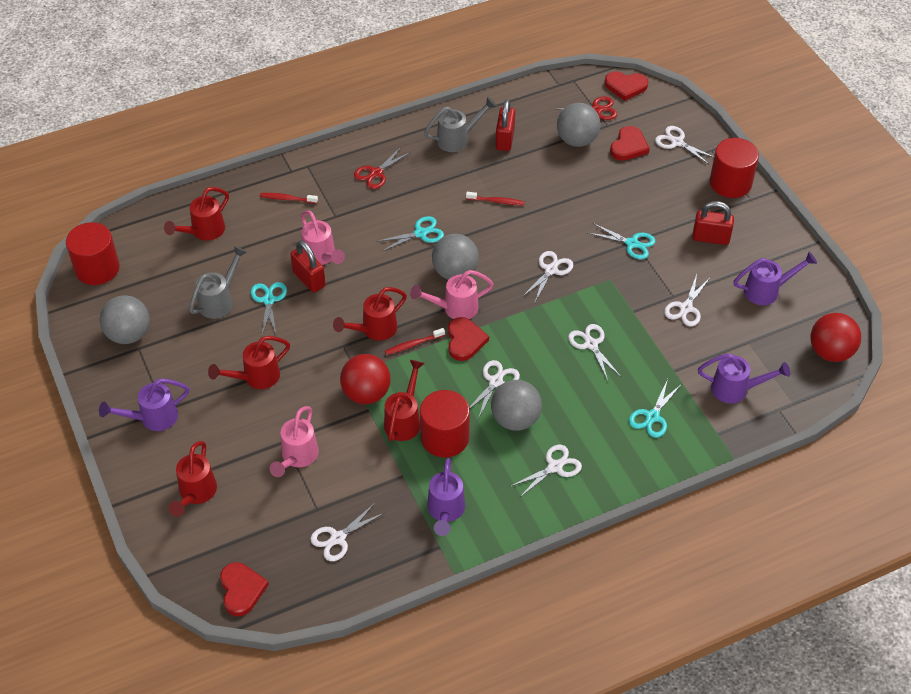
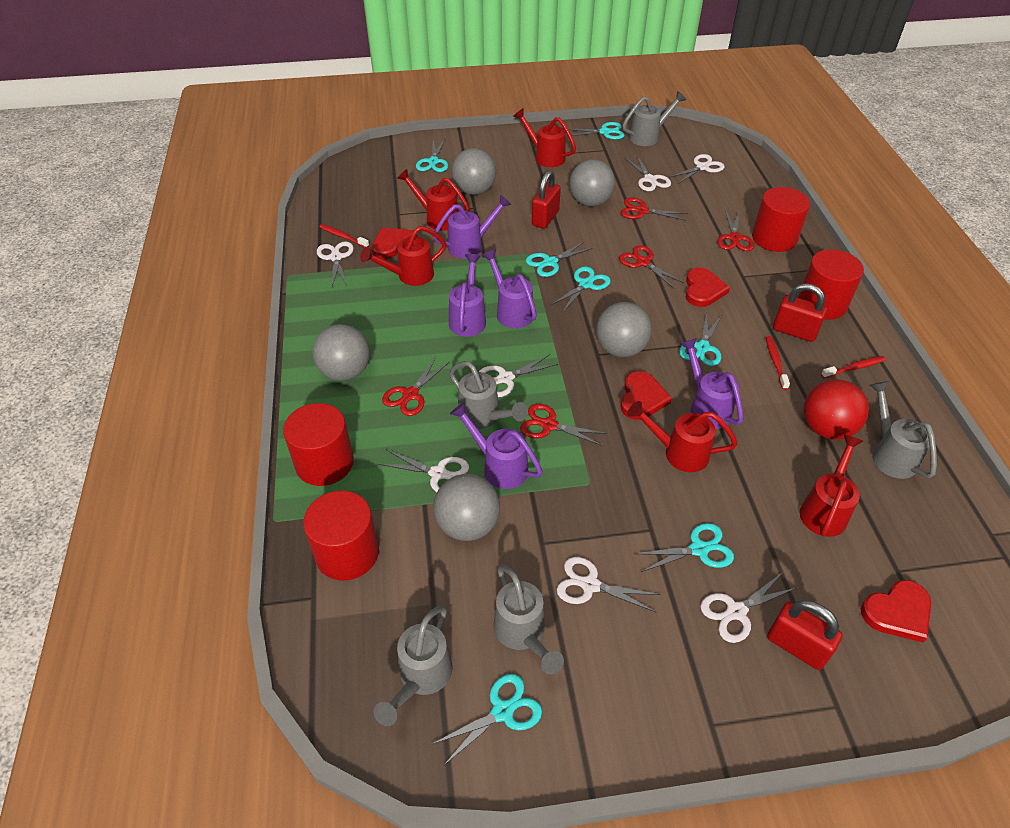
grey ball: [100,295,150,344] [432,234,479,280] [491,380,542,431] [557,103,601,147] = 4 -> [312,324,370,381] [433,474,500,541] [452,148,496,195] [569,159,615,207] [596,302,652,357] = 5
grey watering can: [189,246,247,319] [424,97,496,152] = 2 -> [374,605,453,726] [449,361,528,429] [493,564,564,674] [623,91,686,146] [870,381,937,479] = 5
pink watering can: [270,406,319,477] [301,210,345,265] [410,270,494,319] = 3 -> none = 0
purple watering can: [99,379,190,431] [427,458,465,536] [698,353,791,403] [733,252,817,305] = 4 -> [433,195,511,258] [449,254,486,337] [450,402,543,489] [482,249,537,328] [680,338,743,429] = 5
red ball: [340,354,391,404] [811,313,861,362] = 2 -> [804,379,869,440] = 1
red cylinder: [66,222,120,285] [420,390,470,458] [710,138,759,198] = 3 -> [283,403,354,486] [303,491,379,581] [752,187,810,252] [798,249,864,320] = 4
red scissors: [354,146,411,189] [556,96,617,120] = 2 -> [382,357,449,416] [520,404,608,446] [619,245,684,288] [621,198,688,221] [717,210,754,251] = 5
turquoise scissors: [251,282,287,335] [376,216,444,252] [588,223,656,259] [629,379,681,438] = 4 -> [416,139,448,172] [431,674,542,766] [526,241,593,277] [550,266,611,313] [566,122,624,140] [634,523,734,572] [679,311,722,366] = 7

